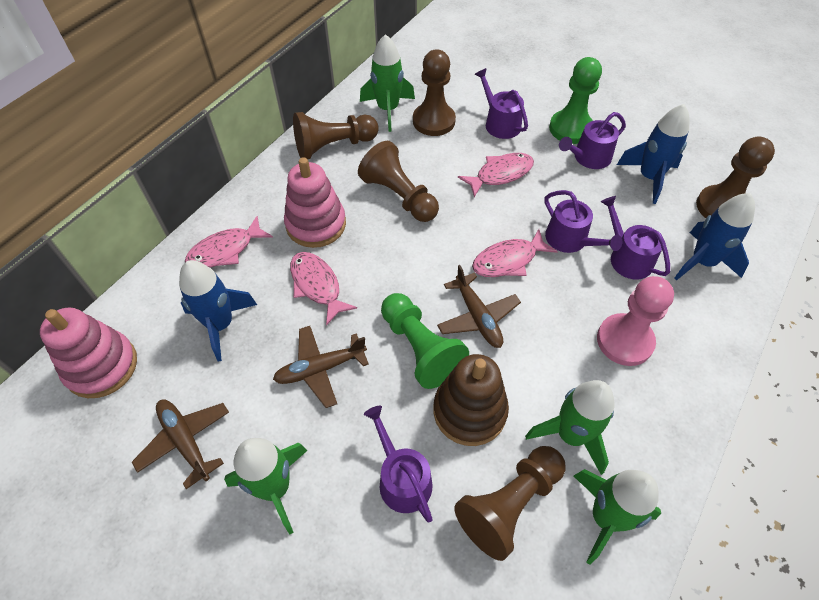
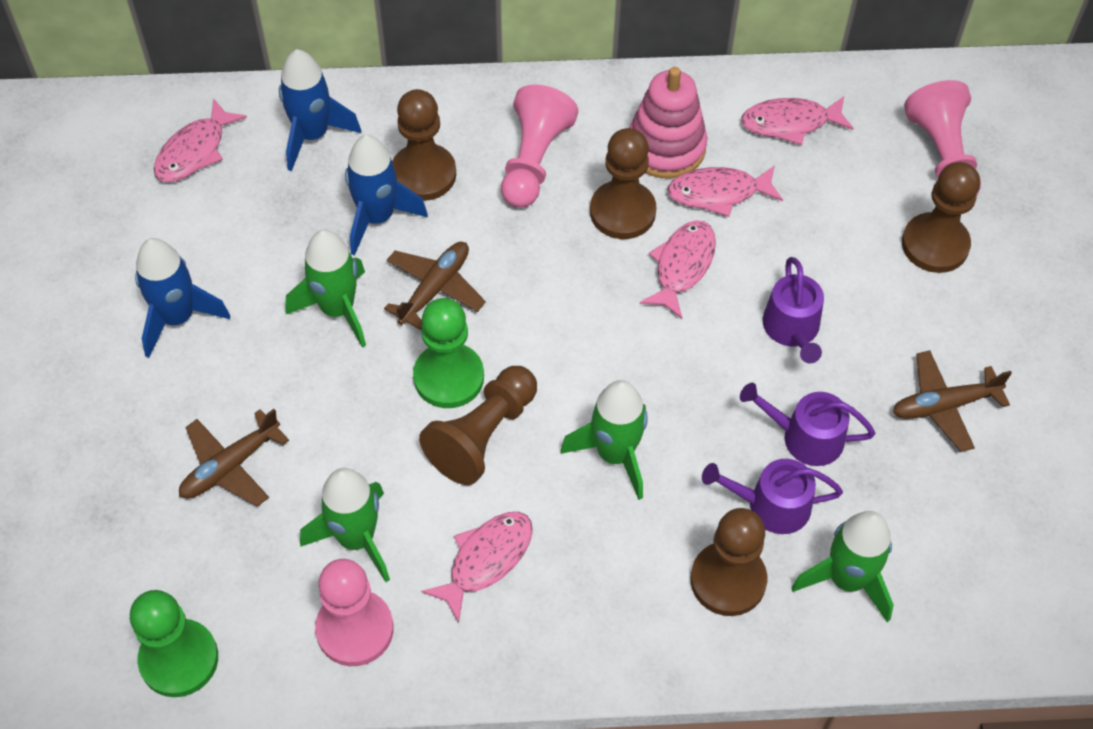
brown stacking toy: [433,354,509,446] = 1 -> none = 0
pink fish: [185,216,273,268] [290,252,357,326] [458,153,534,197] [472,229,558,277] = 4 -> [154,98,247,182] [421,512,533,623] [640,220,716,319] [667,165,783,217] [741,96,854,145] = 5
pink pawn: [597,276,674,366] = 1 -> [315,559,394,666] [501,85,578,208] [904,80,981,195] = 3
pink stacking toy: [40,308,137,398] [284,157,346,248] = 2 -> [629,67,707,179] = 1
purple watering can: [364,406,433,522] [475,68,528,139] [544,190,622,253] [559,112,626,169] [601,196,670,279] = 5 -> [702,459,843,534] [740,383,875,466] [763,257,824,364] = 3

